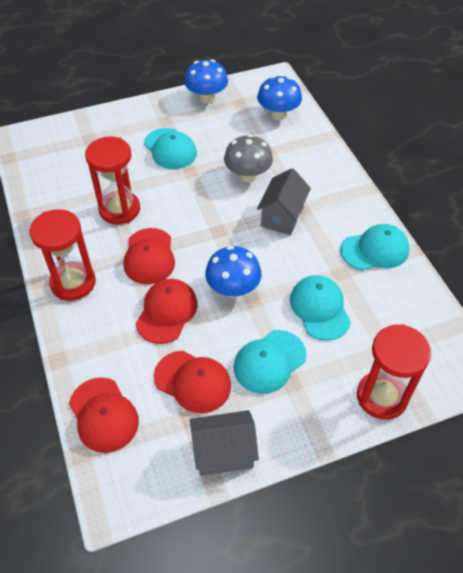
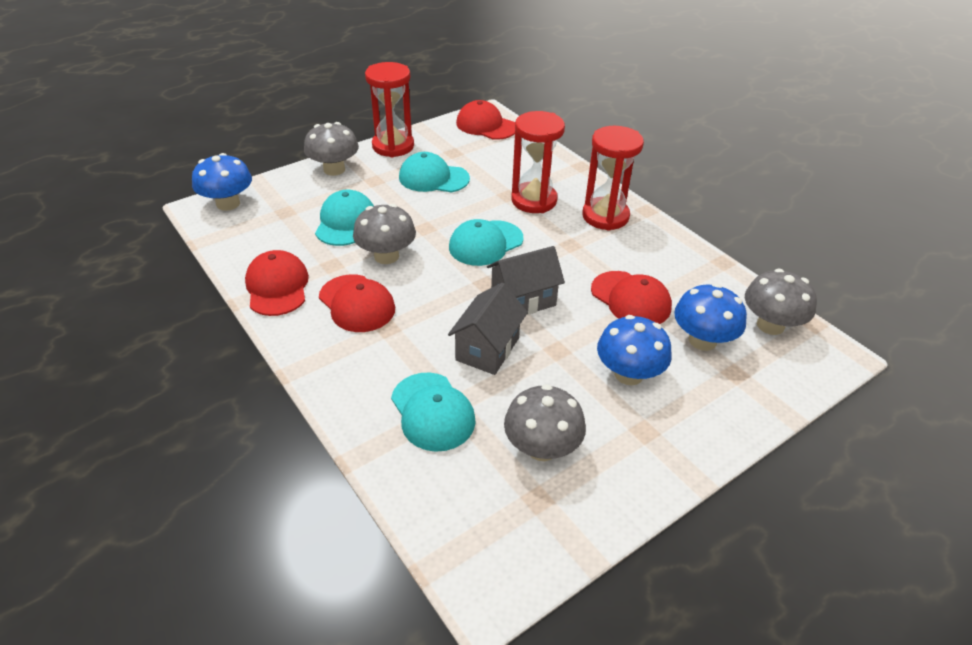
grey mushroom: [224,134,273,182] = 1 -> [304,122,359,176] [353,204,416,264] [504,384,586,461] [745,269,817,335] = 4

